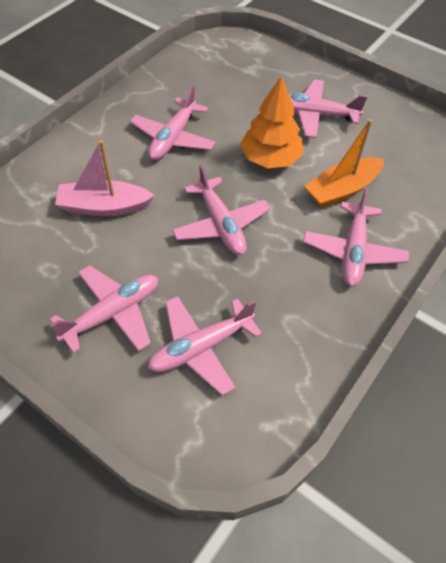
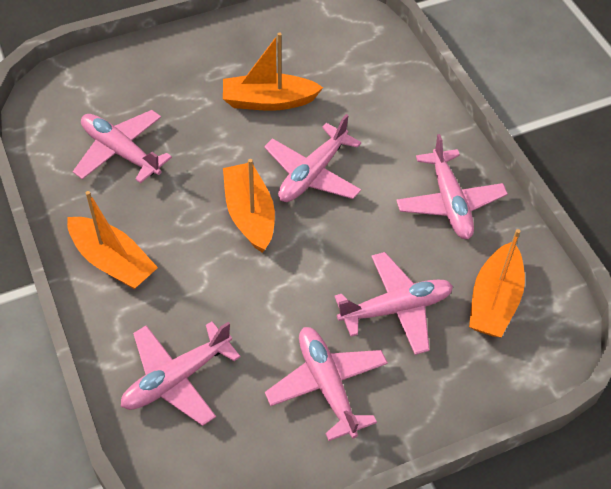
orange boat: [304,119,384,208] = 1 -> [67,191,158,289] [223,33,323,111] [223,159,275,253] [469,229,525,337] = 4
orange tree: [240,76,304,168] = 1 -> none = 0
pink boat: [55,140,155,216] = 1 -> none = 0

